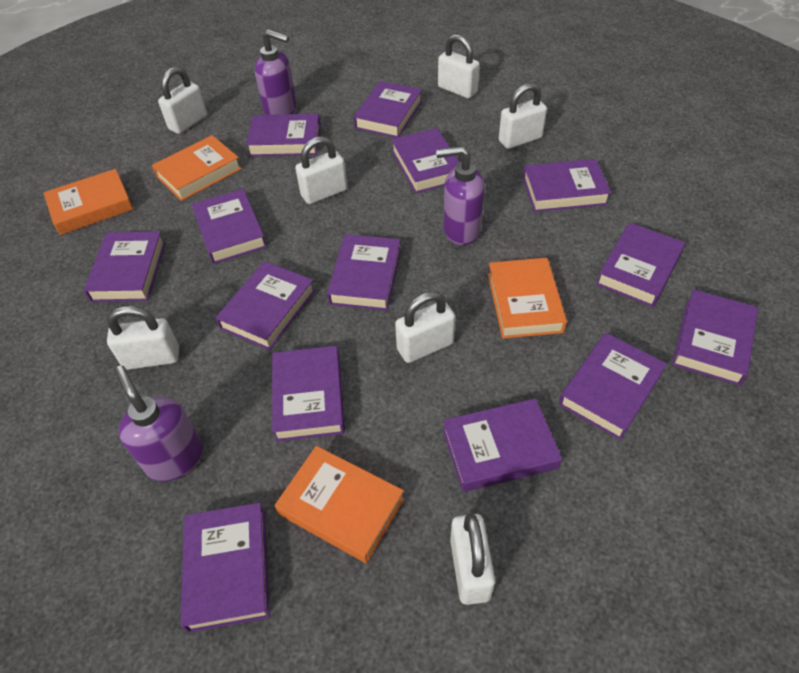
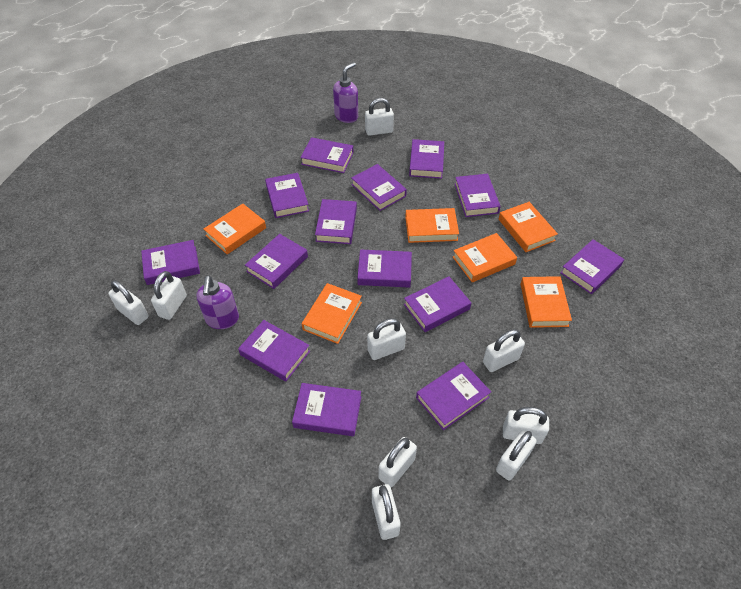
orange book: [44,169,134,235] [152,135,242,201] [275,446,404,563] [488,258,567,338] = 4 -> [204,203,266,254] [302,283,362,344] [405,208,459,243] [453,233,517,282] [499,202,558,252] [521,276,572,328] = 6
purple soap dispenser: [114,365,203,482] [255,29,297,115] [436,146,485,245] = 3 -> [197,276,239,329] [333,62,358,123] = 2
white padlock: [107,306,179,370] [158,67,207,134] [295,136,347,204] [395,291,455,363] [438,34,480,99] [450,513,495,605] [499,83,547,149] = 7 -> [108,280,149,325] [151,271,187,320] [365,98,394,136] [367,318,406,360] [372,484,401,540] [378,437,417,488] [483,329,525,372] [496,430,537,481] [503,407,549,444] = 9

